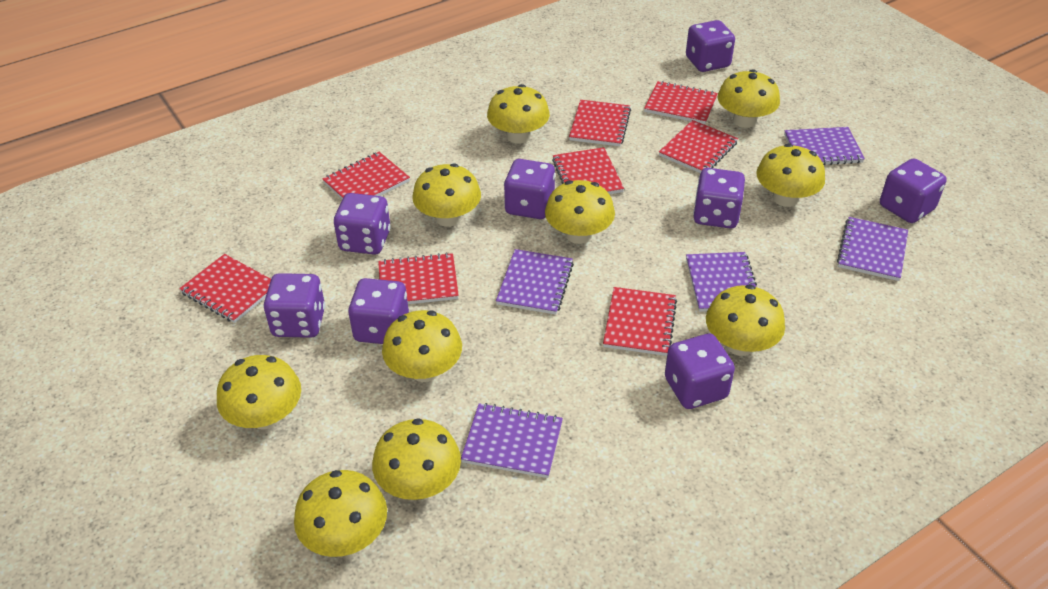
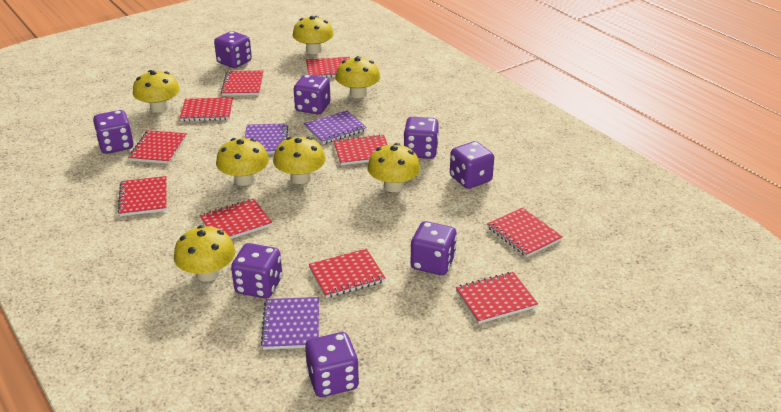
purple notebook: [461,403,563,478] [496,249,574,315] [686,252,757,312] [784,127,865,165] [837,217,908,281] = 5 -> [245,123,288,154] [260,297,319,350] [304,110,367,144] = 3
red notebook: [179,254,271,323] [322,152,410,199] [378,253,459,304] [552,147,624,194] [569,100,631,146] [603,287,677,356] [644,81,718,124] [659,120,738,173] = 8 -> [118,176,167,216] [128,130,187,164] [180,97,233,121] [200,199,272,239] [221,70,263,96] [306,57,350,78] [308,248,386,298] [334,134,388,165] [456,272,538,324] [487,208,563,257] = 10
yellow mushroom: [217,355,301,429] [294,470,387,557] [372,418,461,500] [382,310,462,382] [412,163,481,227] [487,84,550,144] [545,180,615,244] [706,284,785,356] [718,69,780,128] [756,144,825,207] = 10 -> [133,70,180,113] [174,225,235,282] [216,138,269,186] [273,137,326,184] [293,16,334,54] [335,56,380,98] [367,143,421,192] = 7

